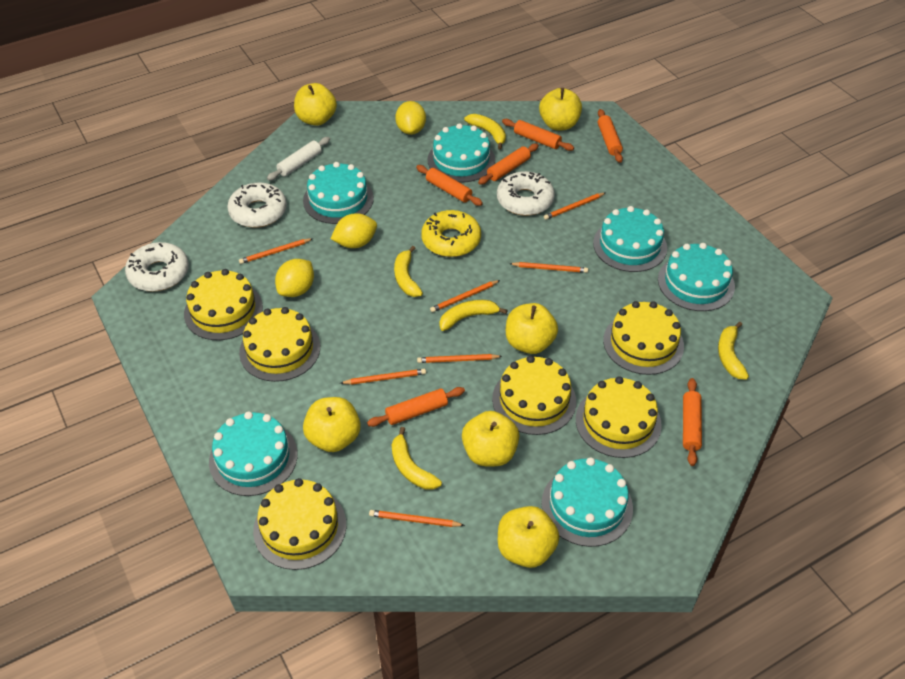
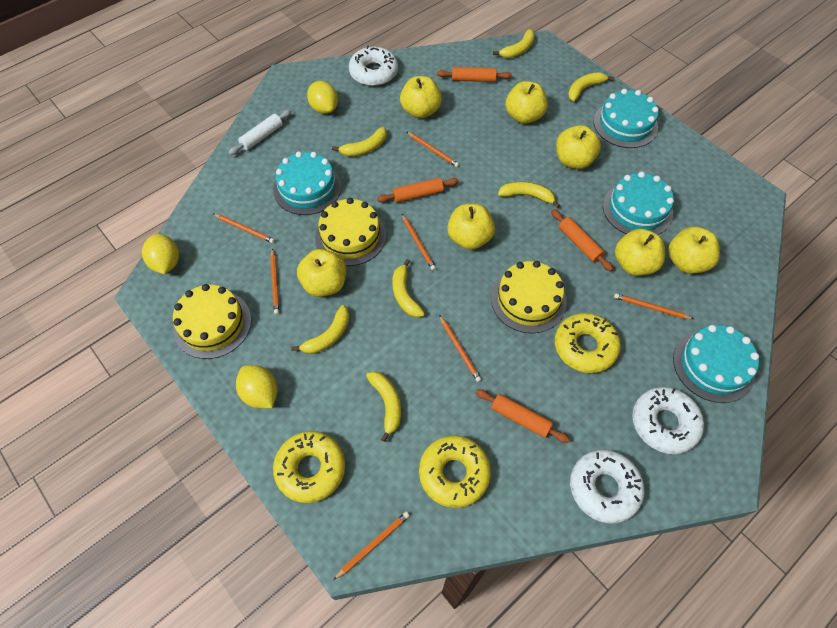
orange rolling pin: [367,387,465,427] [416,165,483,206] [478,143,539,185] [502,119,574,151] [598,109,623,163] [683,378,702,466] = 6 -> [377,177,459,203] [437,67,512,82] [475,389,570,443] [551,209,613,271] = 4
turquoise cake: [209,411,298,496] [303,162,374,224] [428,123,495,183] [541,457,633,547] [593,206,667,272] [658,243,735,311] = 6 -> [273,151,341,215] [594,89,659,148] [603,172,674,235] [673,325,759,403] = 4
yellow apple: [294,83,337,126] [303,397,361,452] [462,411,519,466] [498,506,559,568] [506,303,558,354] [539,88,582,130] = 6 -> [297,249,346,297] [400,76,442,118] [447,204,495,250] [506,81,548,124] [556,125,601,169] [615,229,665,276] [668,227,720,274] = 7
yellow banana: [391,427,442,490] [394,246,423,297] [439,300,508,331] [464,114,506,149] [718,322,749,380] = 5 -> [291,305,349,354] [332,127,387,156] [366,371,401,442] [392,259,425,318] [493,29,535,58] [498,181,560,208] [568,72,614,101] = 7
yellow cake: [184,269,263,340] [239,307,320,382] [253,478,346,570] [492,356,576,435] [576,376,662,458] [603,301,684,375] = 6 -> [173,284,251,359] [315,198,386,266] [491,261,567,334] = 3
yellow donut: [421,210,481,257] = 1 -> [273,431,345,503] [419,435,491,508] [555,313,621,373] = 3

